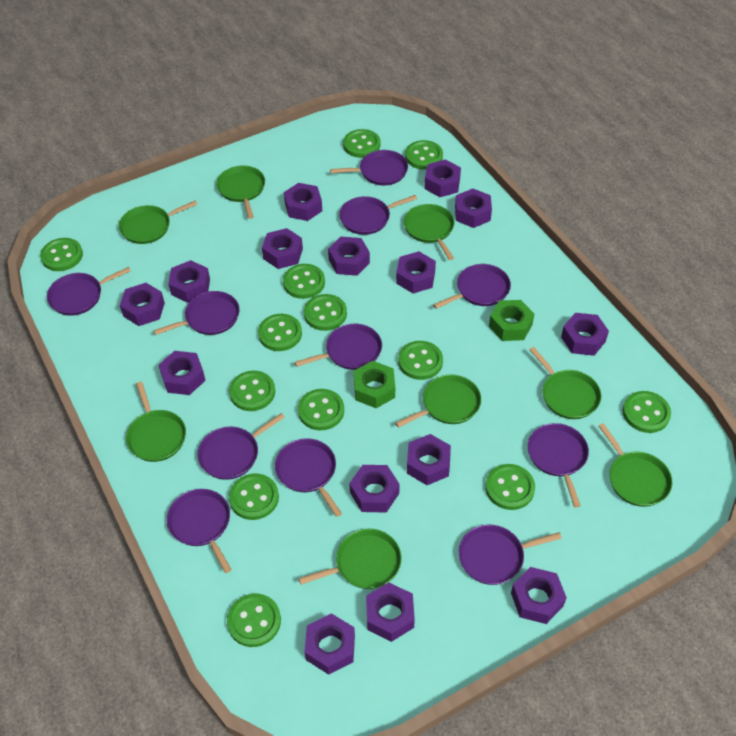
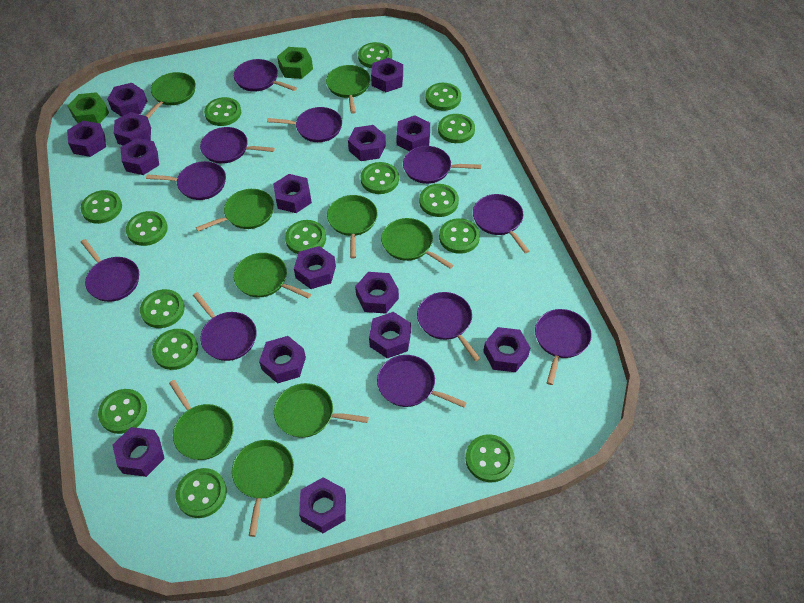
green button: [40,238,83,271] [227,593,281,647] [229,371,275,411] [229,473,279,520] [258,314,302,351] [283,264,325,299] [298,389,344,430] [304,294,347,331] [343,129,380,158] [398,341,443,380] [405,140,443,169] [485,464,535,510] [623,391,671,433] = 13 -> [80,190,122,224] [98,389,147,434] [126,211,168,246] [140,289,185,328] [152,329,198,370] [176,468,227,518] [204,97,241,126] [285,220,326,254] [358,42,392,68] [360,162,399,194] [419,184,459,217] [426,83,461,111] [438,114,475,143] [439,218,480,254] [466,434,515,482] = 15
green pan: [119,200,197,244] [126,381,186,462] [216,166,265,219] [298,529,402,589] [395,375,481,428] [404,204,454,260] [529,347,601,419] [599,423,672,507] = 8 -> [145,72,196,119] [169,380,234,460] [196,189,274,231] [232,440,294,537] [234,253,311,299] [274,383,369,438] [326,65,370,114] [327,195,377,259] [381,218,454,269] = 9

